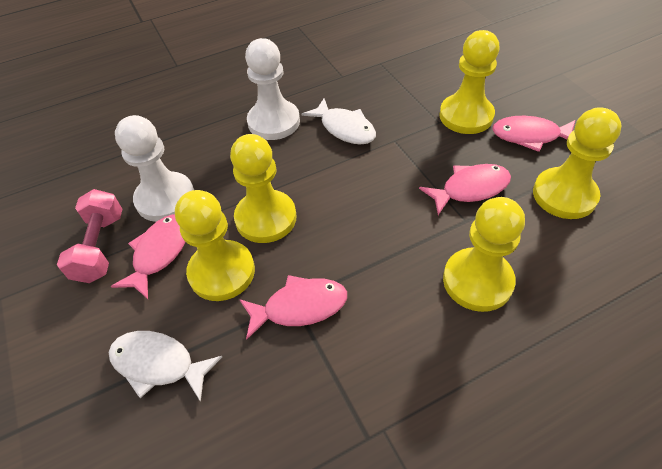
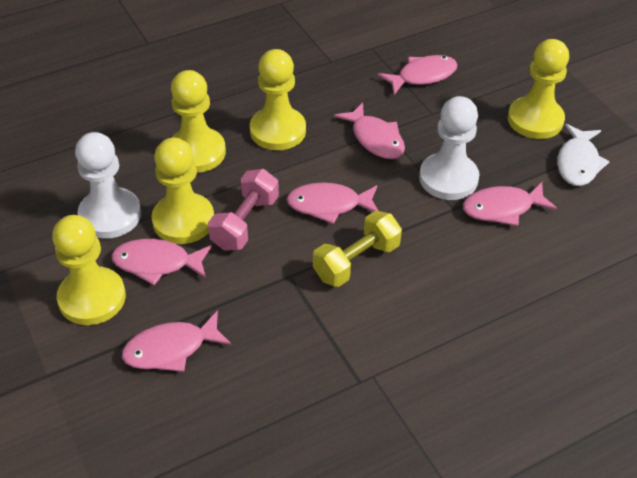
pink fish: [111,214,185,299] [239,275,347,340] [419,164,511,215] [492,116,575,152] = 4 -> [112,239,212,285] [122,310,231,372] [286,183,378,224] [334,102,405,159] [378,55,458,95] [463,182,557,226] = 6
white fish: [108,331,222,402] [301,99,376,145] = 2 -> [557,124,610,186] = 1
yellow dumbbell: none = 0 -> [313,210,402,287] = 1

